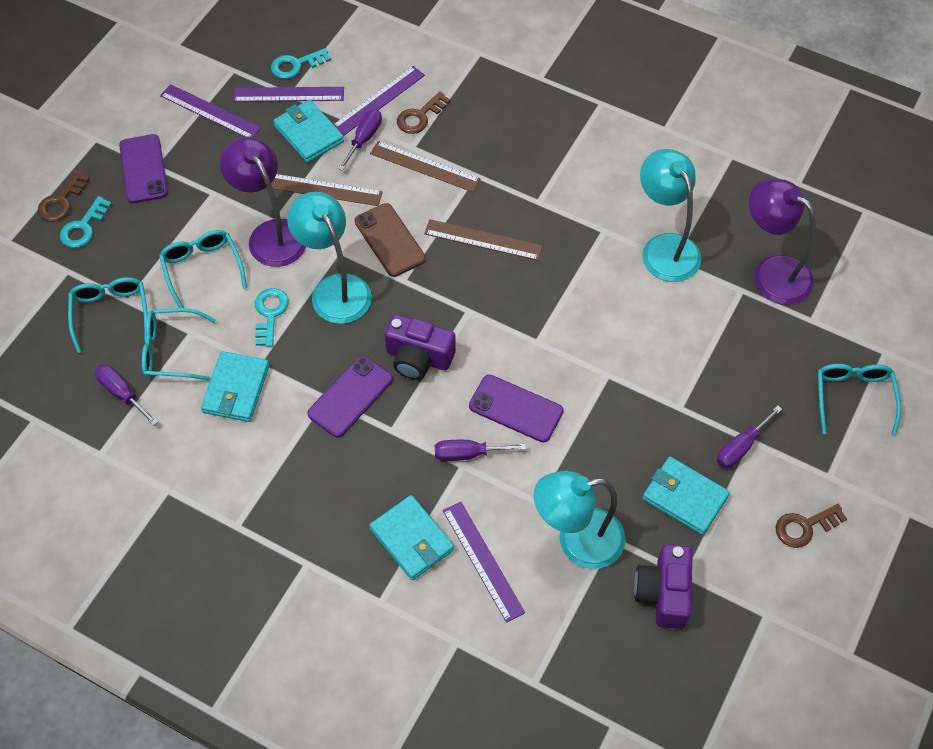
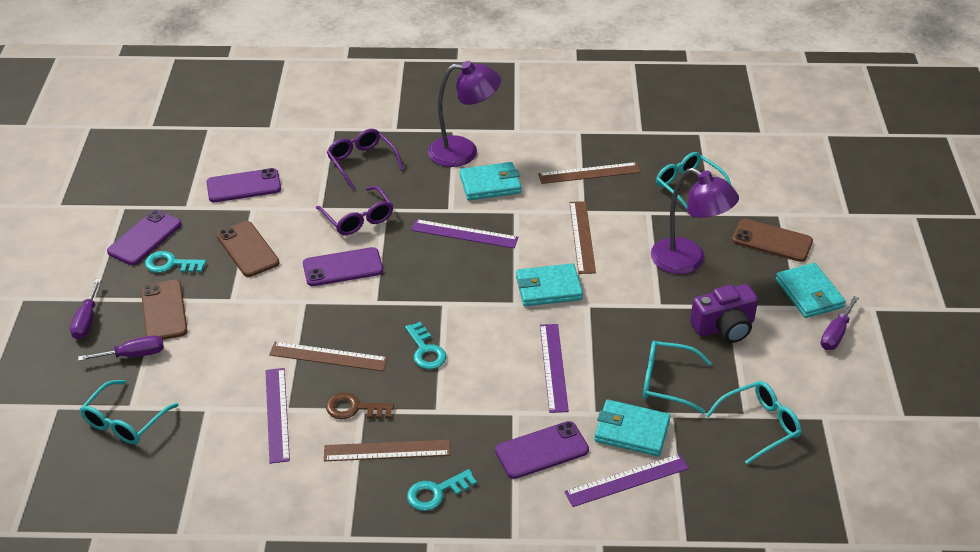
brown key: [38,171,90,222] [397,92,451,134] [776,504,847,548] = 3 -> [326,393,394,419] = 1
brown phone: [355,203,426,277] = 1 -> [141,280,188,340] [217,221,280,277] [732,219,813,262] = 3
brown ruler: [266,174,383,206] [370,141,481,192] [424,219,543,261] = 3 -> [269,342,388,371] [324,440,451,461] [538,162,641,184] [569,201,596,274] = 4
purple camera: [384,314,456,380] [634,544,692,629] = 2 -> [690,284,758,343] = 1
purple glasses: none = 0 -> [316,186,393,235] [327,129,404,189] = 2
purple phone: [119,134,168,203] [307,356,393,438] [469,375,563,442] = 3 -> [107,210,181,265] [207,168,281,202] [303,247,383,286] [495,421,589,479] = 4
purple screwdriver: [95,364,158,426] [338,109,382,171] [435,440,526,461] [717,405,782,468] = 4 -> [70,279,101,339] [78,336,164,361] [820,296,859,350] = 3
turquoise lamp: [287,192,372,324] [534,471,626,569] [640,149,701,282] = 3 -> none = 0

